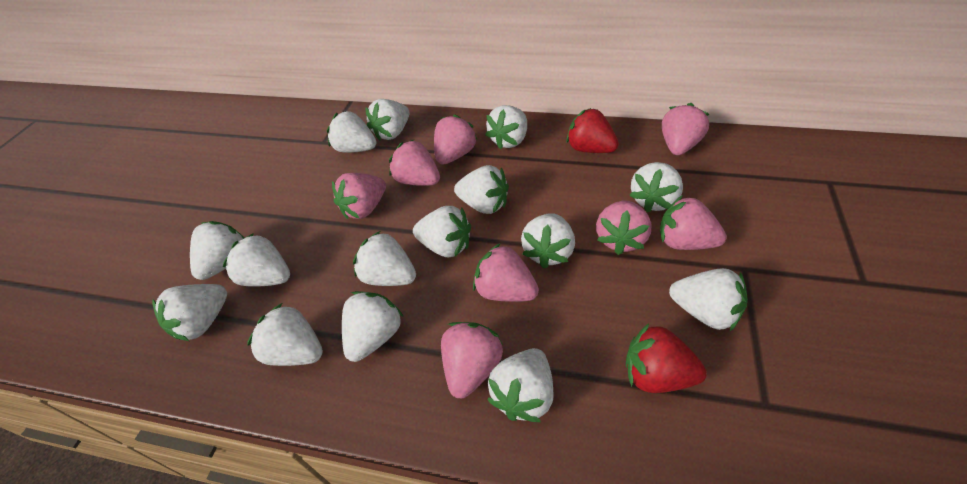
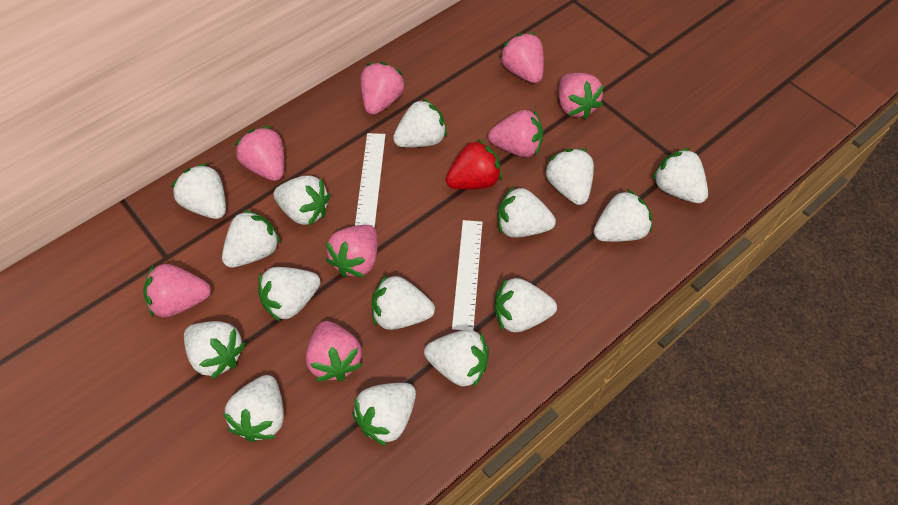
red strawberry: [566,108,619,153] [626,323,707,393] = 2 -> [446,139,502,189] = 1
white ruler: none = 0 -> [355,133,386,228] [452,220,483,331] = 2

